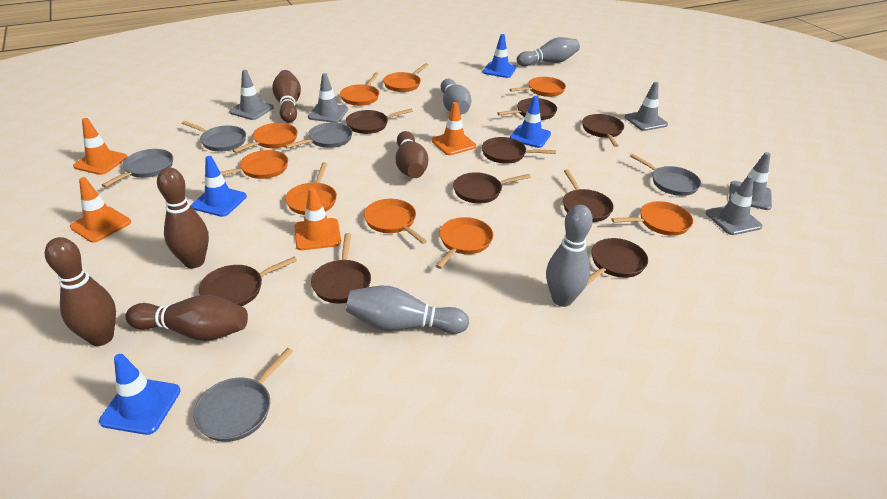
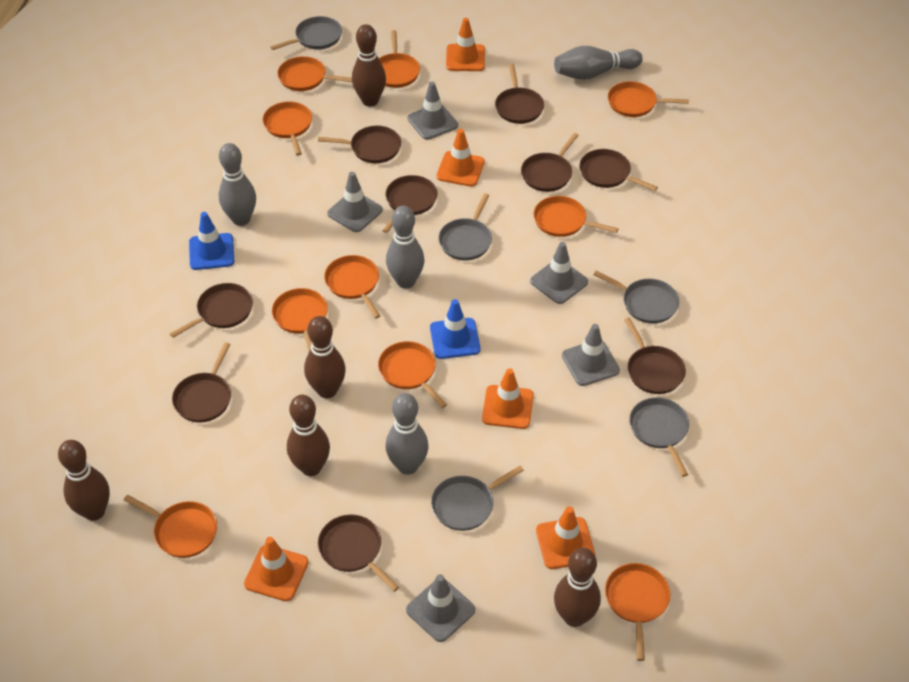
blue traffic cone: [99,354,181,435] [191,156,247,217] [483,34,516,78] [510,96,551,148] = 4 -> [189,212,234,270] [430,299,481,359] = 2
orange pan: [221,150,288,179] [232,123,298,153] [285,162,337,215] [340,72,379,106] [364,199,427,244] [383,63,429,92] [436,217,493,269] [510,77,566,97] [611,201,693,236] = 9 -> [124,495,217,558] [263,101,312,156] [272,288,328,351] [277,56,352,91] [324,255,380,319] [378,341,447,408] [379,30,420,88] [533,196,619,237] [605,563,670,661] [608,81,689,117] = 10
orange traffic cone: [70,177,131,243] [73,118,128,175] [295,187,341,250] [431,102,476,155] = 4 -> [244,537,309,601] [436,129,485,187] [446,18,485,71] [482,368,534,429] [536,506,596,569] = 5

